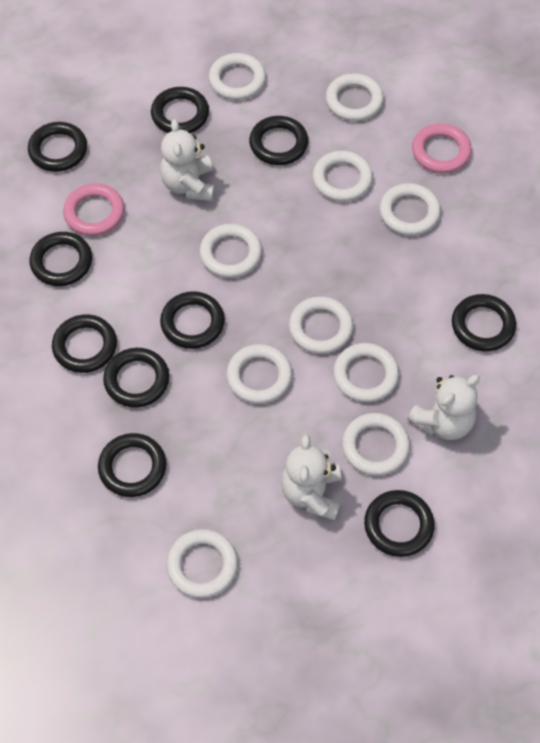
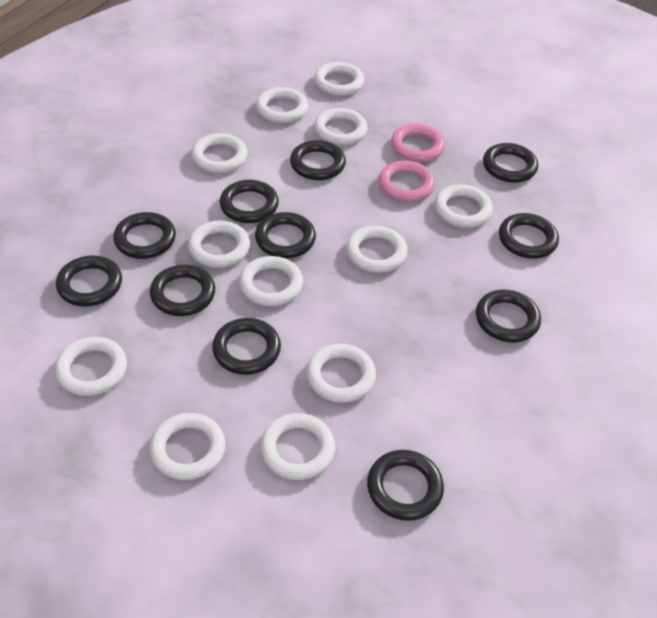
black ring: [28,122,87,172] [29,232,92,286] [52,314,117,373] [98,433,166,497] [103,348,169,408] [151,87,209,133] [160,291,225,349] [249,116,308,165] [364,490,435,557] [452,294,516,352] = 10 -> [56,256,122,307] [113,212,176,259] [150,265,215,316] [212,318,281,375] [220,180,279,223] [255,212,316,258] [290,140,346,180] [367,450,444,521] [476,290,541,342] [483,143,538,183] [499,213,559,259] = 11
white ring: [167,529,238,598] [199,224,262,278] [209,53,266,100] [226,344,292,404] [289,296,353,354] [313,151,373,202] [326,73,384,121] [333,343,399,402] [342,413,410,476] [380,183,441,236] = 10 -> [55,337,127,396] [149,413,226,480] [188,221,250,268] [191,133,247,173] [239,256,303,306] [256,87,308,123] [260,413,335,480] [306,344,376,403] [314,62,364,96] [314,108,368,145] [346,226,408,273] [434,184,493,228] = 12
white teddy bear: [160,119,215,201] [281,434,341,520] [407,375,480,440] = 3 -> none = 0

